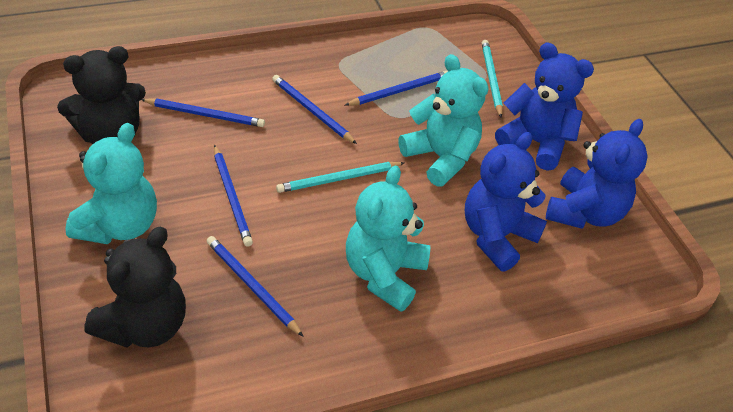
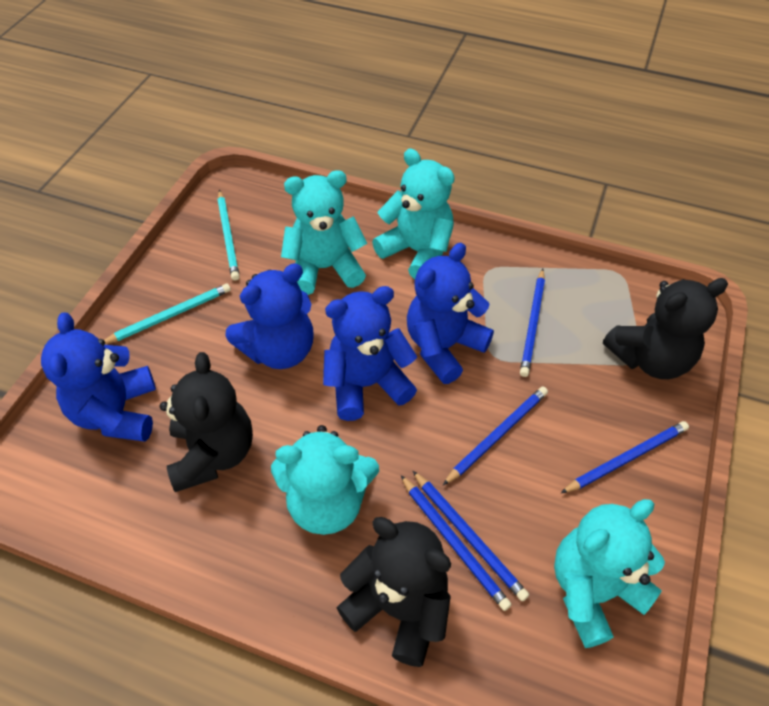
black teddy bear: [57,46,146,144] [85,227,186,348] = 2 -> [160,352,253,492] [336,517,451,667] [603,278,728,379] = 3
blue teddy bear: [465,132,547,272] [495,43,594,171] [546,119,648,229] = 3 -> [41,312,156,442] [225,264,314,369] [323,286,417,421] [407,243,494,384] = 4
turquoise teddy bear: [65,123,157,244] [346,165,430,312] [399,54,488,187] = 3 -> [271,425,379,535] [281,170,367,295] [372,149,455,279] [554,499,665,648] = 4

